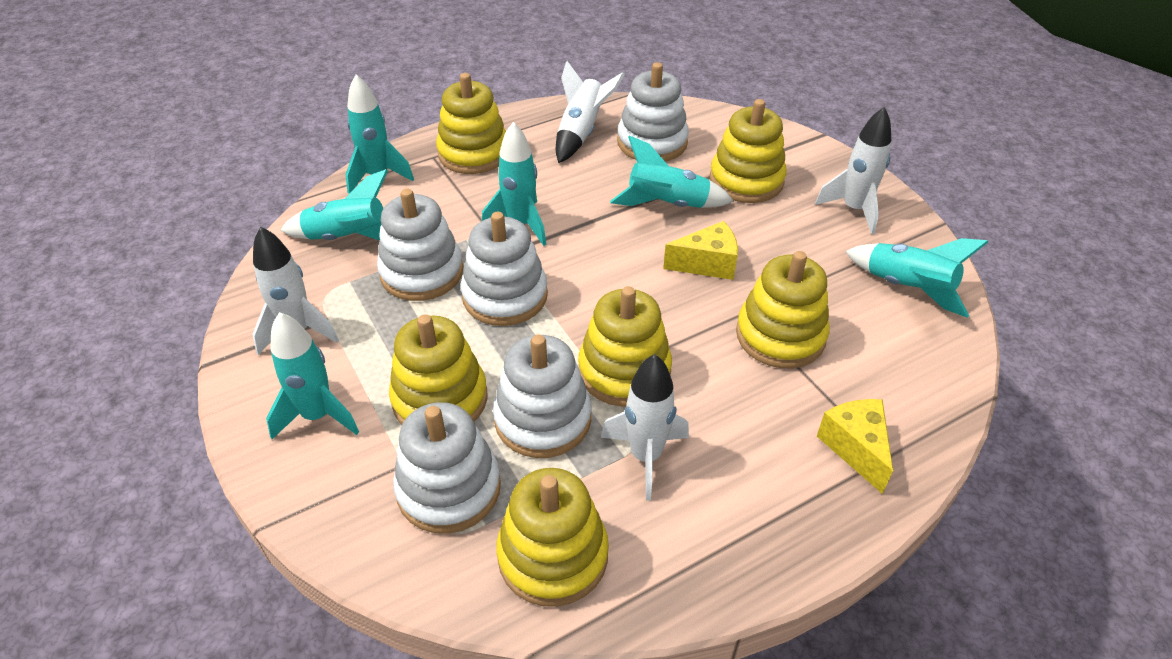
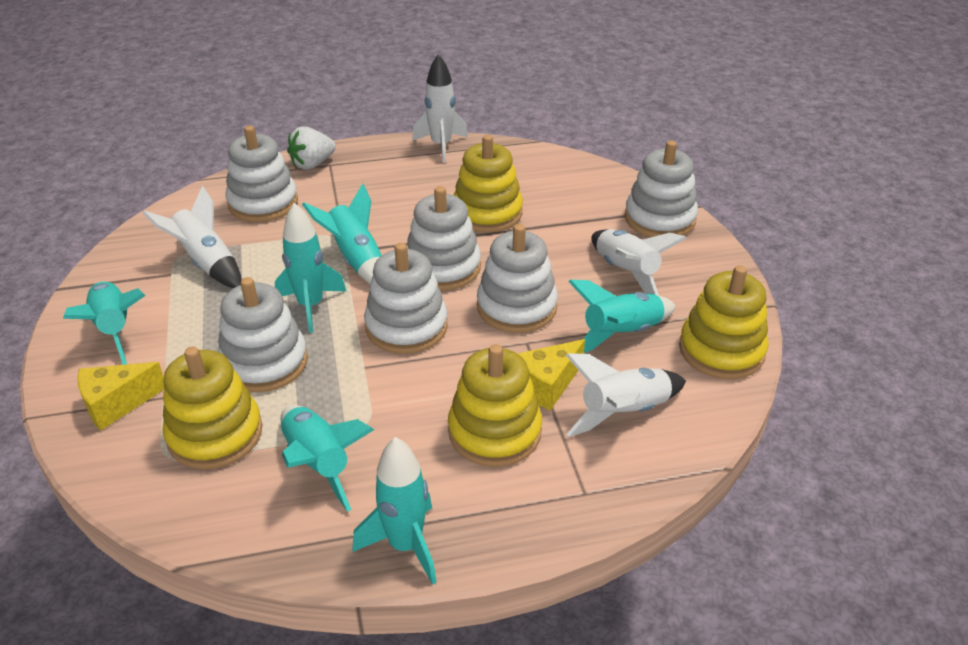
white stacking toy: [377,189,463,301] [393,402,501,534] [461,212,548,326] [493,335,591,458] [617,62,689,162] = 5 -> [218,277,308,392] [225,126,298,222] [364,243,448,354] [407,186,481,291] [477,224,558,333] [625,141,698,237] = 6
white strawberry: none = 0 -> [287,126,336,170] = 1
yellow stacking toy: [389,314,488,425] [436,73,506,174] [496,468,609,607] [578,286,672,407] [710,99,786,203] [736,251,829,368] = 6 -> [163,347,263,470] [448,344,542,467] [454,135,523,233] [679,265,769,379] = 4

